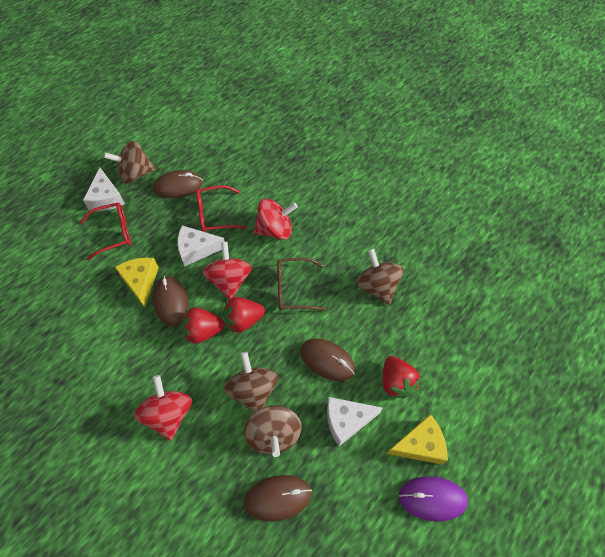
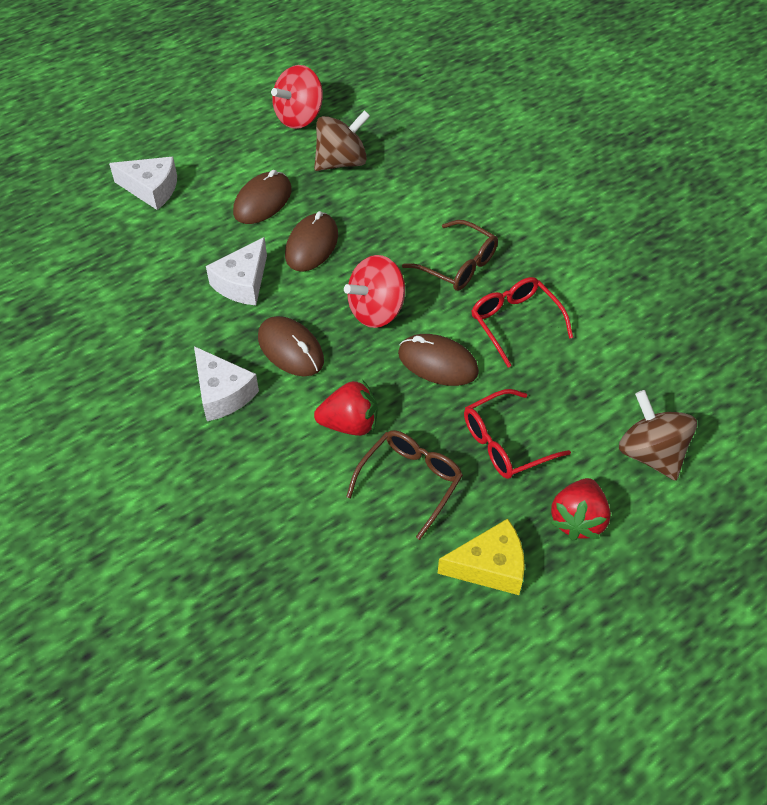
brown glasses: [277,258,327,311] = 1 -> [346,430,463,540] [402,220,498,291] = 2
brown spinning top: [104,141,156,184] [224,352,278,412] [244,405,302,457] [356,248,404,305] = 4 -> [314,110,370,171] [619,390,697,481] = 2
purple mouse: [399,476,468,522] = 1 -> none = 0
red spinning top: [134,375,192,441] [202,242,252,299] [254,199,298,240] = 3 -> [271,65,323,129] [344,255,405,328] = 2
red strawberry: [182,308,225,344] [224,297,265,333] [382,356,421,399] = 3 -> [314,381,378,436] [551,478,611,540] = 2
yellow cheese: [115,257,159,307] [387,414,448,465] = 2 -> [438,519,525,595] = 1

